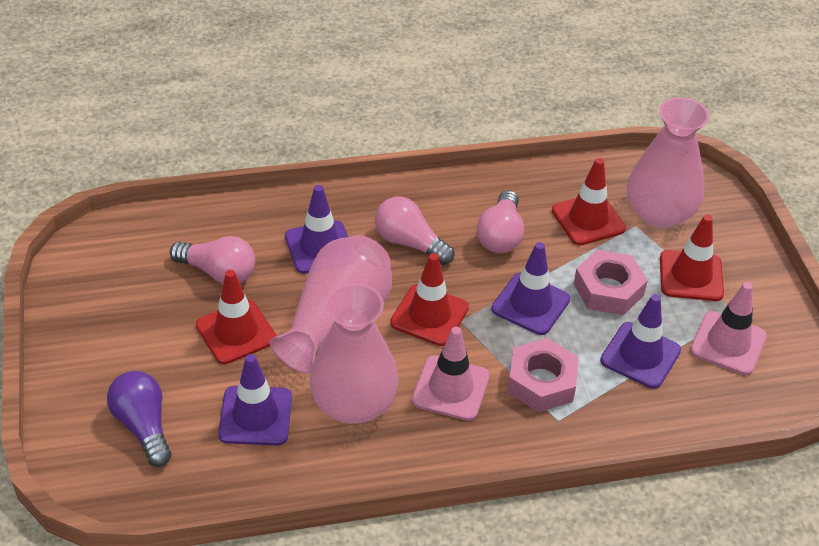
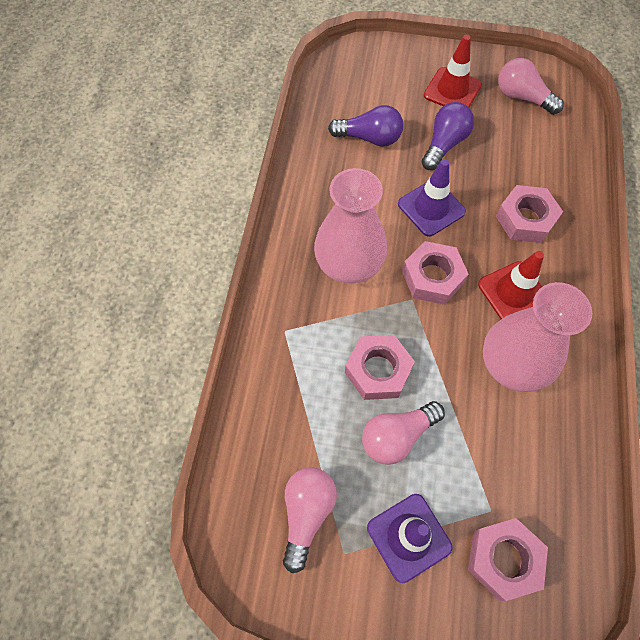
pink nut: [507,338,579,412] [574,250,648,315] = 2 -> [345,335,415,400] [402,241,469,305] [468,518,548,601] [496,185,563,243] = 4
pink traffic cone: [412,327,490,421] [690,282,767,375] = 2 -> none = 0
pink vase: [269,235,392,374] [310,283,398,424] [627,97,710,228] = 3 -> [314,168,387,284] [483,282,592,392] = 2
purple light bulb: [107,371,171,467] = 1 -> [328,105,403,147] [422,102,474,170] = 2
purple traffic cone: [218,354,292,445] [285,185,348,274] [491,242,570,335] [600,294,681,389] = 4 -> [367,494,452,583] [398,159,466,237] = 2
red traffic cone: [196,270,276,364] [390,253,469,346] [552,158,626,245] [660,214,724,301] = 4 -> [424,35,482,107] [478,251,544,319] = 2

